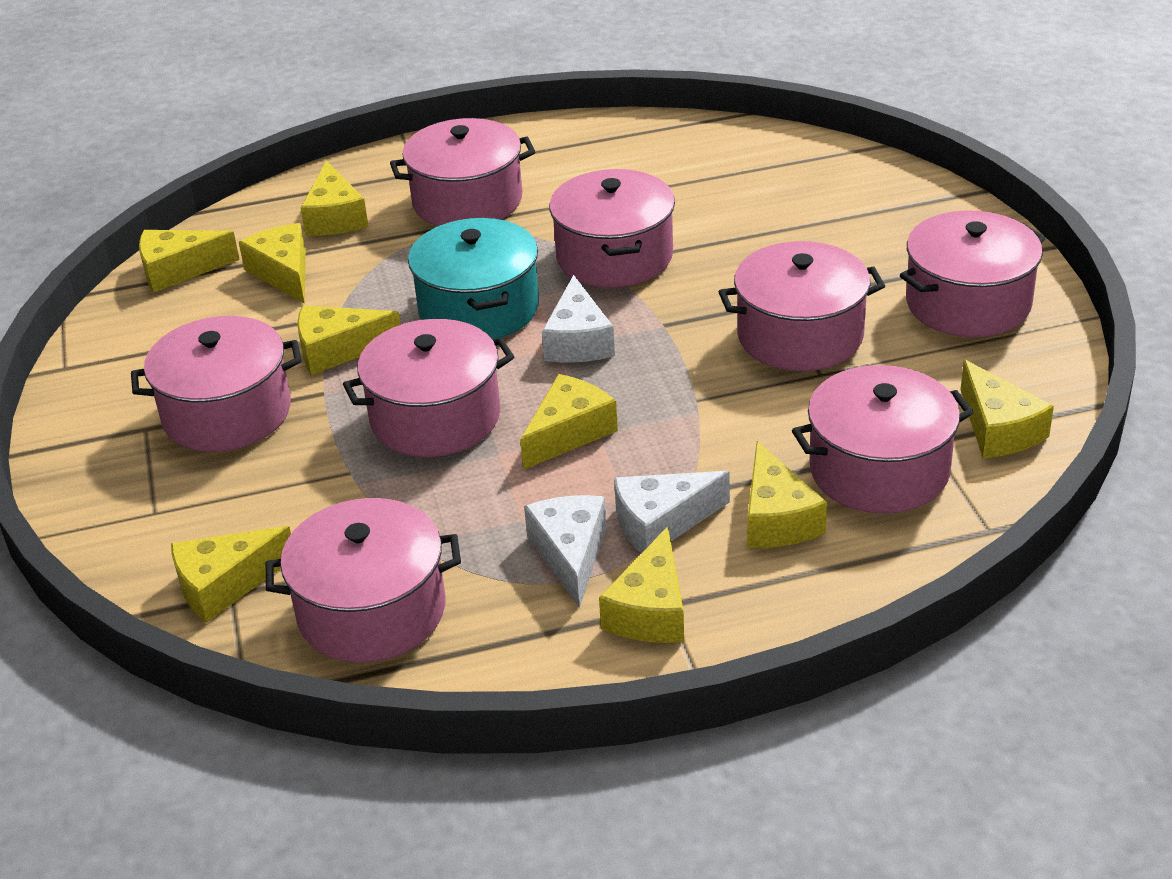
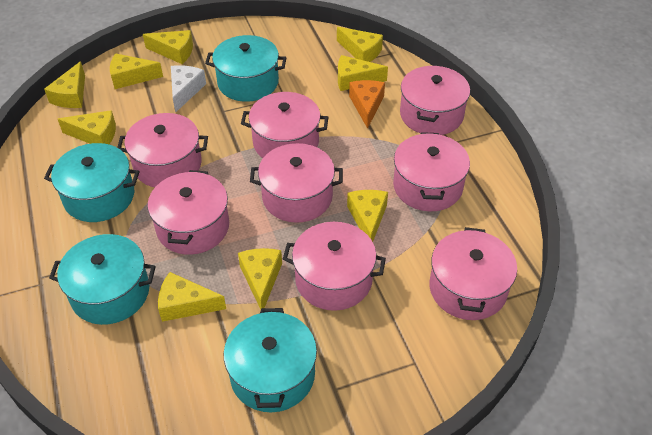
orange cheese: none = 0 -> [349,80,385,129] = 1
turquoise pot: [408,218,539,340] = 1 -> [44,143,140,222] [49,234,156,325] [205,35,287,102] [224,308,317,412] = 4
white cheese: [524,495,607,608] [542,275,615,363] [614,471,730,553] = 3 -> [171,65,206,113] = 1

